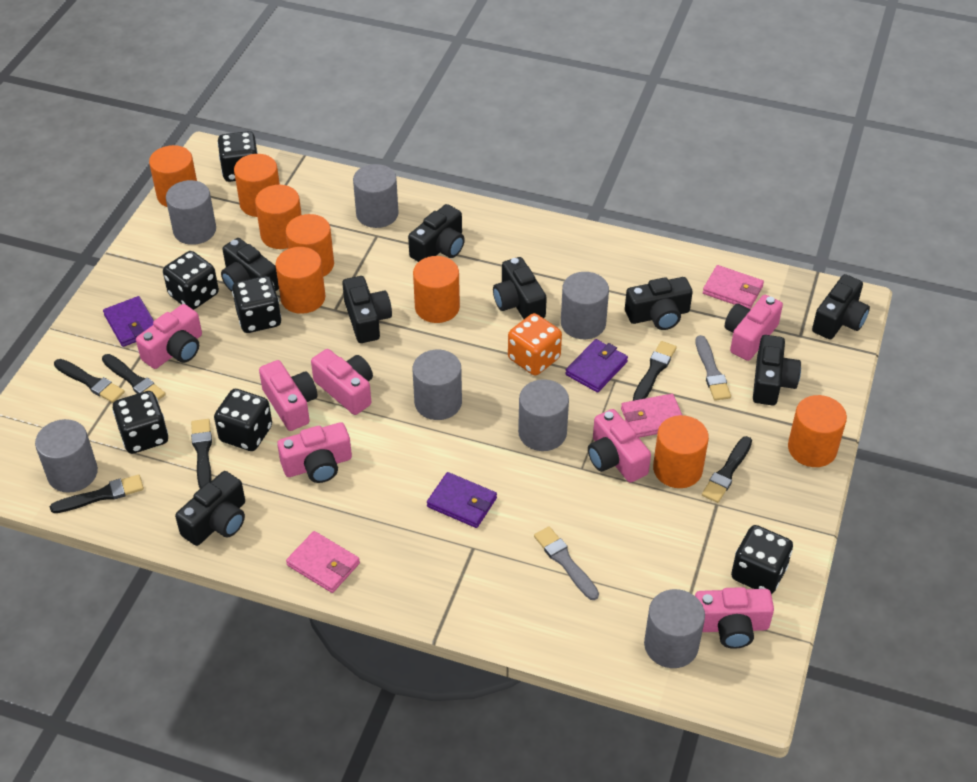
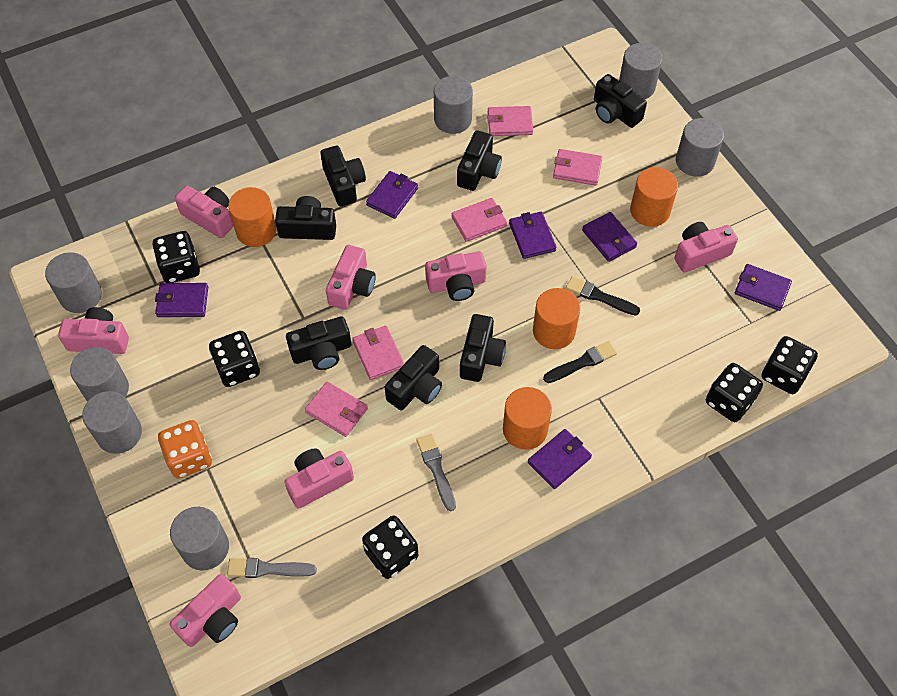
black brush: [50,475,144,513] [54,359,125,403] [102,354,166,400] [191,419,212,488] [633,341,677,401] [702,436,752,503] = 6 -> [543,341,617,383] [566,276,640,315] = 2
black camera: [175,471,245,546] [221,238,279,292] [342,276,392,343] [408,204,465,262] [493,257,547,319] [625,277,693,330] [753,335,801,406] [812,274,870,339] = 8 -> [275,196,336,240] [286,316,351,370] [320,146,366,206] [385,345,442,410] [457,130,502,191] [460,314,506,382] [594,74,647,128] = 7
black dice: [113,391,168,454] [163,251,219,310] [214,389,272,451] [218,131,258,182] [232,276,281,333] [731,525,793,594] = 6 -> [152,231,200,283] [209,331,260,387] [362,516,418,579] [706,363,763,422] [761,336,818,394] = 5
orange cylinder: [149,145,197,207] [234,154,280,217] [255,185,302,249] [275,247,326,314] [285,214,334,277] [413,256,460,323] [653,415,709,488] [788,395,847,467] = 8 -> [228,187,277,247] [503,387,552,450] [533,288,580,349] [630,167,678,227] = 4
pink wallet: [286,531,360,593] [621,394,682,438] [703,265,764,309] = 3 -> [305,382,368,437] [352,326,404,380] [451,198,507,242] [487,106,533,136] [553,149,602,186] = 5
purple wallet: [103,296,154,347] [427,472,497,528] [565,339,628,393] = 3 -> [155,283,208,317] [366,171,418,219] [509,212,557,259] [528,429,592,489] [582,212,637,262] [735,264,792,311] = 6

